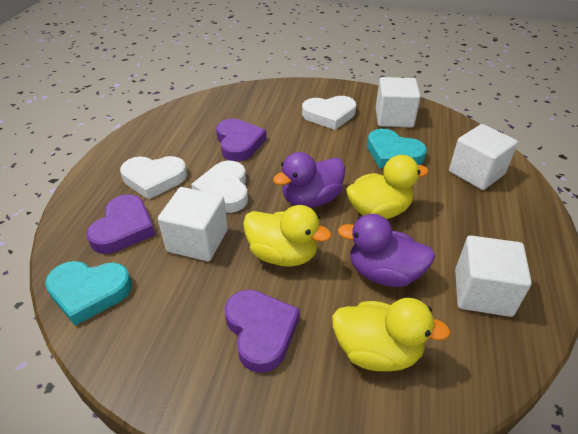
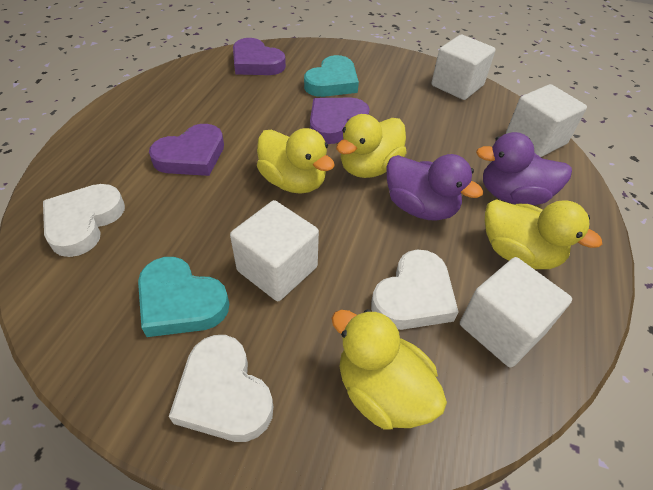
yellow duck: [243,205,332,267] [332,298,451,371] [346,155,429,219] = 3 -> [257,128,335,194] [332,309,447,429] [336,114,407,178] [485,199,602,269] = 4

